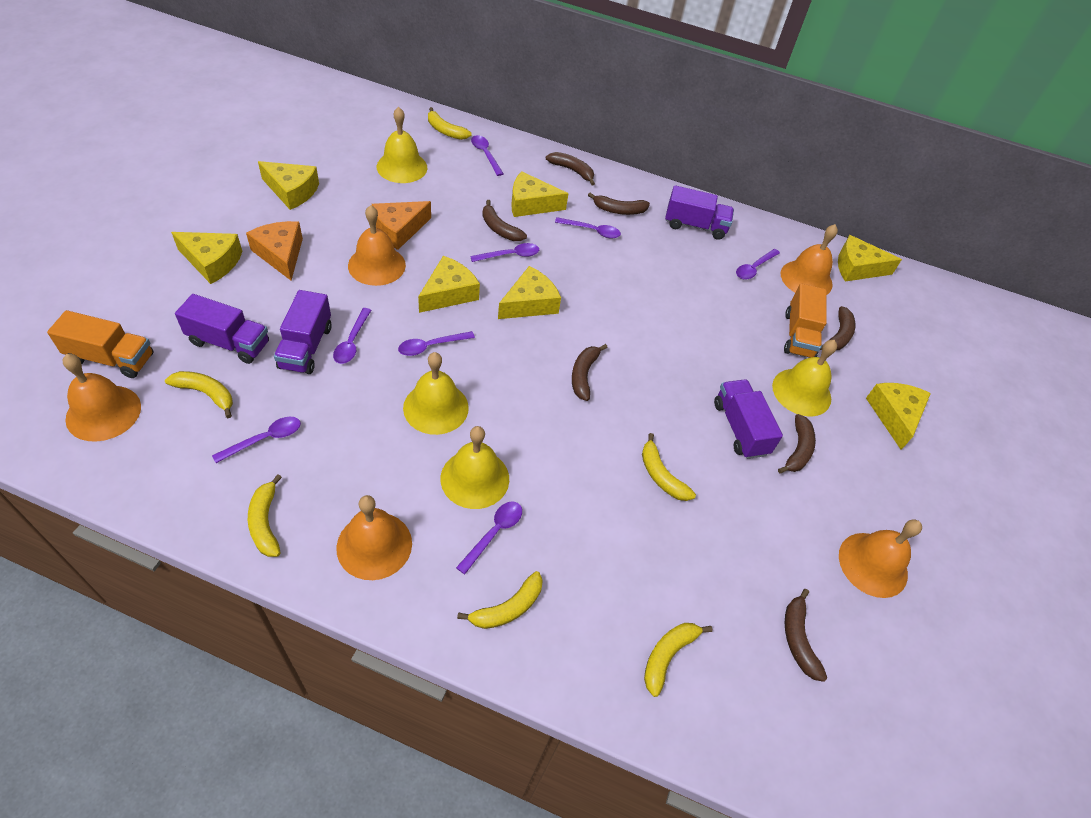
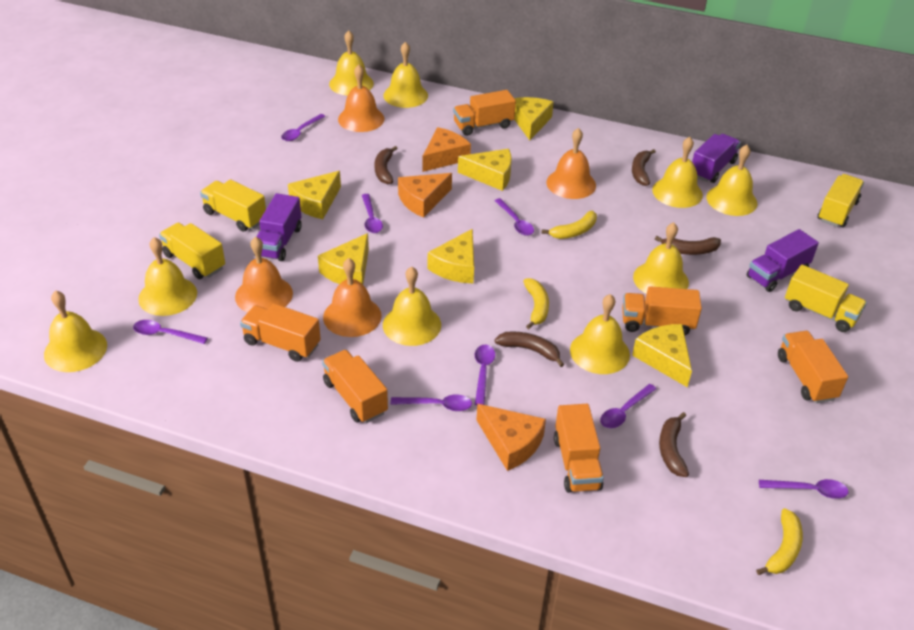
brown banana: [482,200,527,241] [546,152,595,185] [572,344,608,401] [588,193,650,215] [778,414,816,474] [785,589,827,682] [820,306,855,350] = 7 -> [374,146,398,184] [495,331,564,367] [632,149,656,186] [655,236,721,255] [659,412,689,477] = 5
orange bell: [63,354,141,442] [336,495,412,580] [348,205,406,286] [781,224,838,295] [839,519,922,598] = 5 -> [235,236,293,312] [323,258,382,337] [338,64,385,132] [546,128,596,199] = 4
orange cheese: [246,221,303,280] [372,201,431,250] = 2 -> [398,173,452,218] [423,127,471,172] [477,404,546,471] = 3
orange truck: [47,310,153,378] [784,283,827,358] = 2 -> [240,303,321,362] [322,350,388,423] [453,90,516,136] [554,404,604,493] [622,286,702,335] [778,331,848,403] = 6
purple truck: [175,294,269,364] [274,290,332,374] [665,185,734,240] [714,379,783,459] = 4 -> [254,193,301,261] [692,134,741,183] [747,229,819,292] = 3
yellow banana: [165,371,233,418] [248,474,282,557] [428,107,471,140] [457,571,543,629] [642,433,696,501] [644,623,712,697] = 6 -> [523,278,549,329] [541,211,597,239] [756,508,803,575] = 3
yellow bell: [377,107,427,183] [403,352,469,435] [440,426,509,509] [772,340,837,417] = 4 -> [44,290,107,372] [138,237,197,316] [329,30,374,96] [383,42,428,108] [383,266,441,346] [570,294,630,374] [633,222,689,294] [652,137,703,208] [706,145,757,216] = 9
yellow cheese: [171,232,242,284] [258,161,319,210] [418,256,480,313] [498,266,561,319] [511,171,569,217] [838,235,902,282] [866,383,931,450] = 7 -> [288,171,341,219] [318,233,369,284] [428,229,474,283] [458,149,512,191] [514,97,554,140] [632,324,692,387] = 6
yellow truck: none = 0 -> [159,223,225,279] [200,179,266,232] [785,265,867,332] [817,174,864,227] = 4

